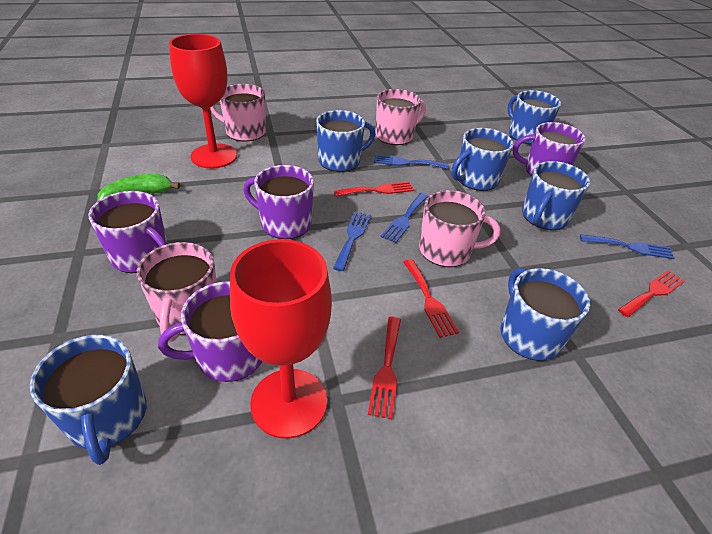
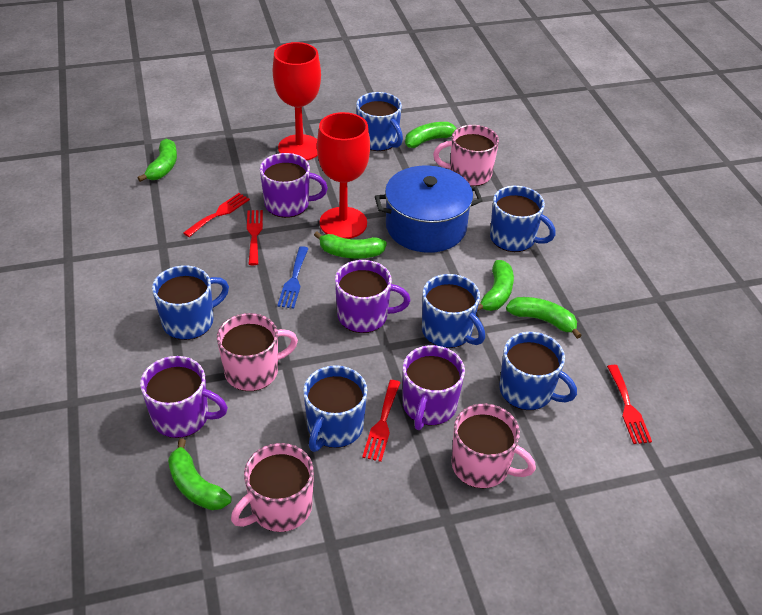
blue fork: [333,212,371,271] [374,154,449,169] [381,193,428,243] [580,234,675,259] = 4 -> [277,246,309,309] = 1
blue pot: none = 0 -> [375,165,483,253] = 1
green banana: [97,174,180,201] = 1 -> [138,139,177,182] [168,439,232,510] [314,231,387,259] [405,122,457,148] [477,260,514,311] [506,297,582,339] = 6

